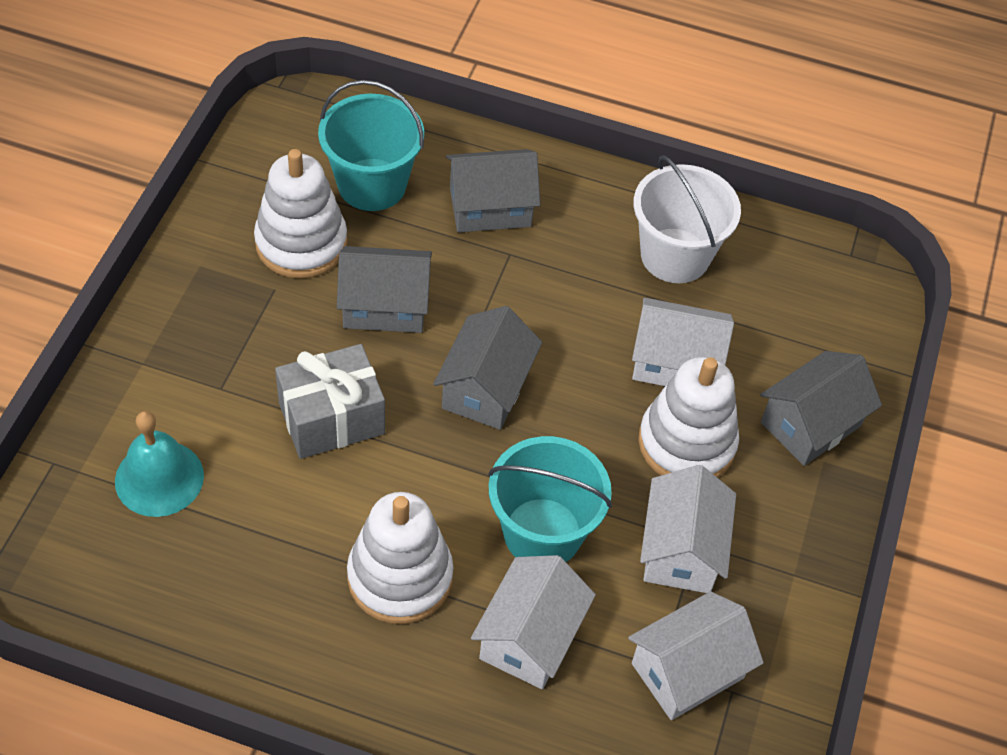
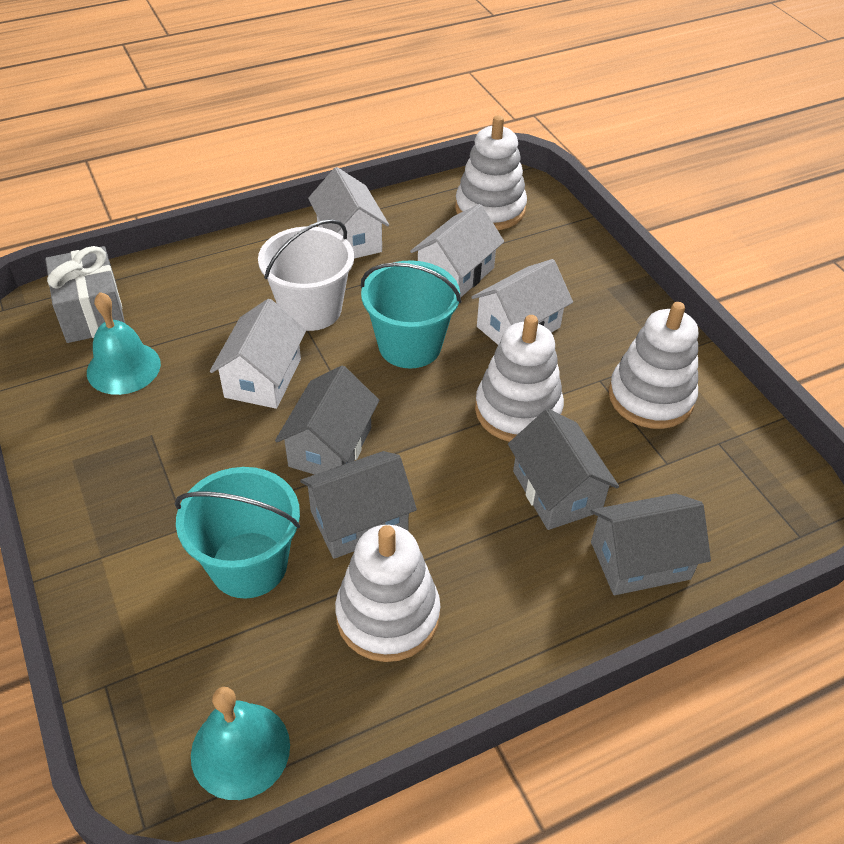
turquoise bell: [115,411,204,517] = 1 -> [87,292,161,395] [191,687,290,800] = 2
white stacking toy: [254,149,348,279] [347,492,454,624] [638,357,739,478] = 3 -> [335,525,441,662] [455,115,527,230] [475,315,564,442] [609,302,698,429] = 4

